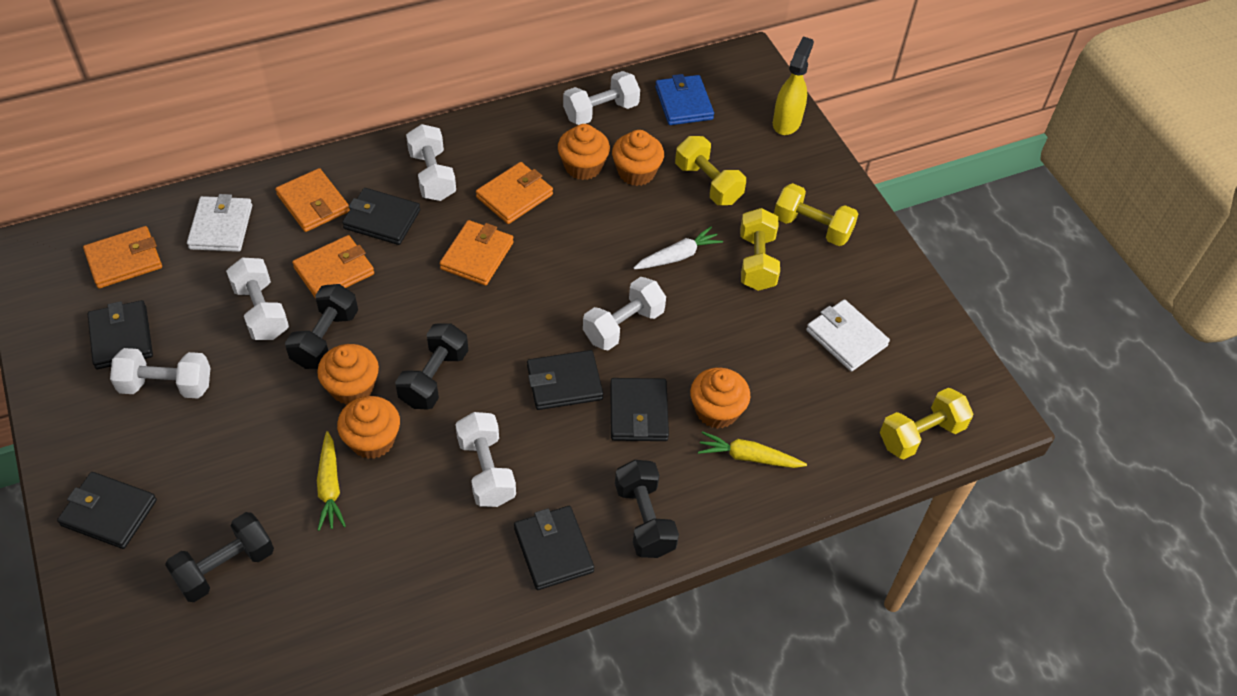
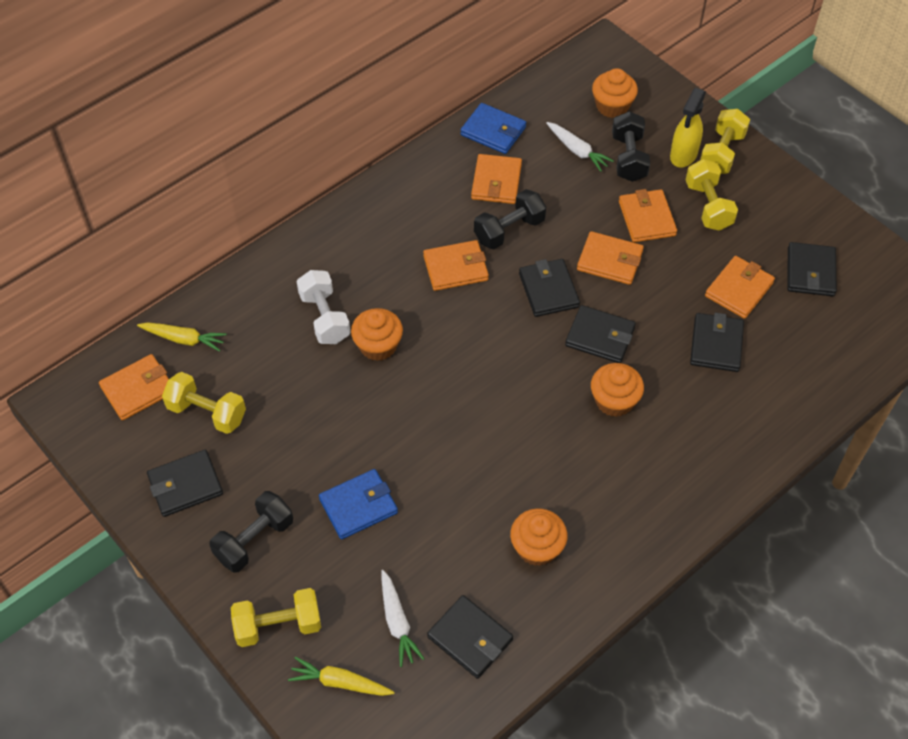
black dumbbell: [165,512,274,602] [285,284,358,369] [395,323,468,410] [615,460,679,558] = 4 -> [209,491,293,573] [474,189,546,249] [612,111,650,182] = 3
blue wallet: [655,74,714,125] = 1 -> [319,469,398,539] [460,103,526,154] = 2
orange cupcake: [317,344,379,405] [337,396,400,459] [558,124,610,180] [612,130,664,186] [690,368,750,429] = 5 -> [351,308,403,361] [510,508,567,566] [591,363,644,417] [592,68,638,118] = 4
orange wallet: [83,226,162,288] [275,168,350,232] [292,235,374,299] [440,220,514,286] [476,162,553,224] = 5 -> [99,354,169,420] [423,240,489,291] [471,154,522,204] [577,231,644,285] [619,189,677,242] [705,256,775,319] = 6
white carrot: [634,227,723,269] = 1 -> [381,570,424,667] [547,122,614,172] = 2
white dumbbell: [110,348,211,399] [226,258,289,340] [406,124,456,201] [455,412,516,507] [563,71,640,125] [583,277,666,350] = 6 -> [296,270,350,344] = 1
white wallet: [187,194,252,252] [806,299,890,371] = 2 -> none = 0

